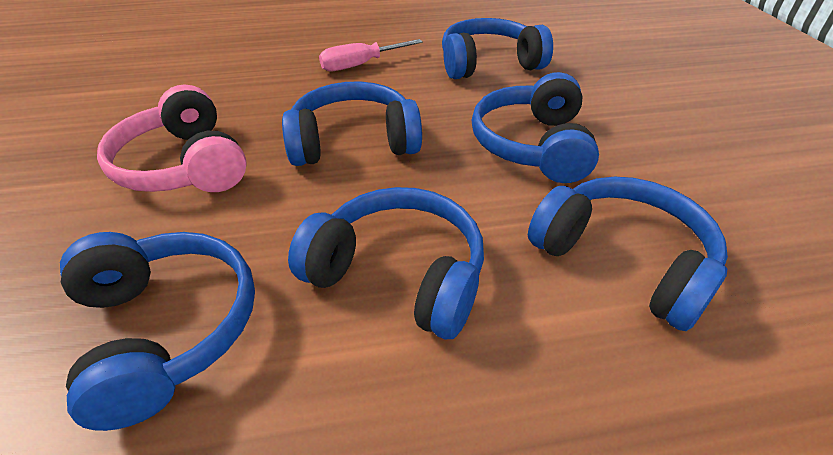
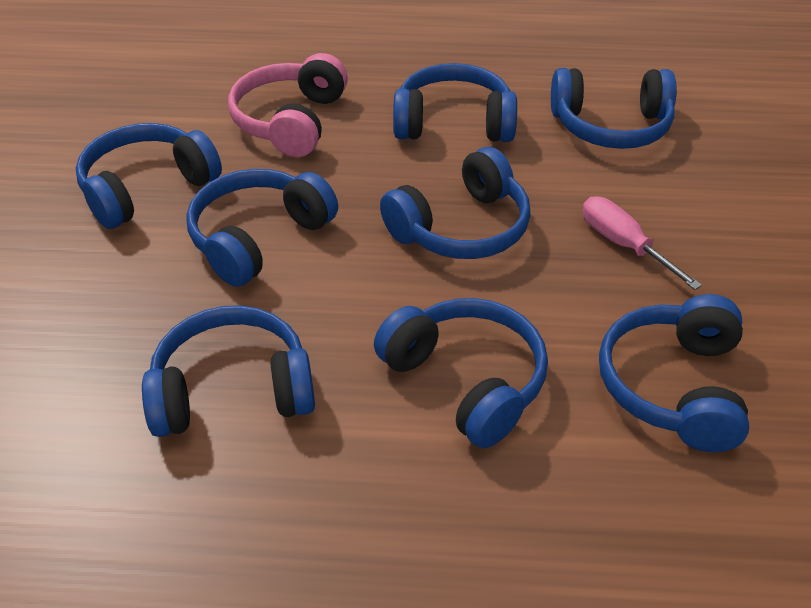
blue headphones: [60,232,255,431] [282,81,422,166] [288,187,484,339] [442,18,553,79] [472,72,599,183] [528,177,728,331] = 6 -> [76,123,222,229] [142,305,315,437] [186,169,338,287] [374,298,548,448] [380,147,531,259] [393,63,517,142] [551,68,677,149] [599,294,749,452] = 8

